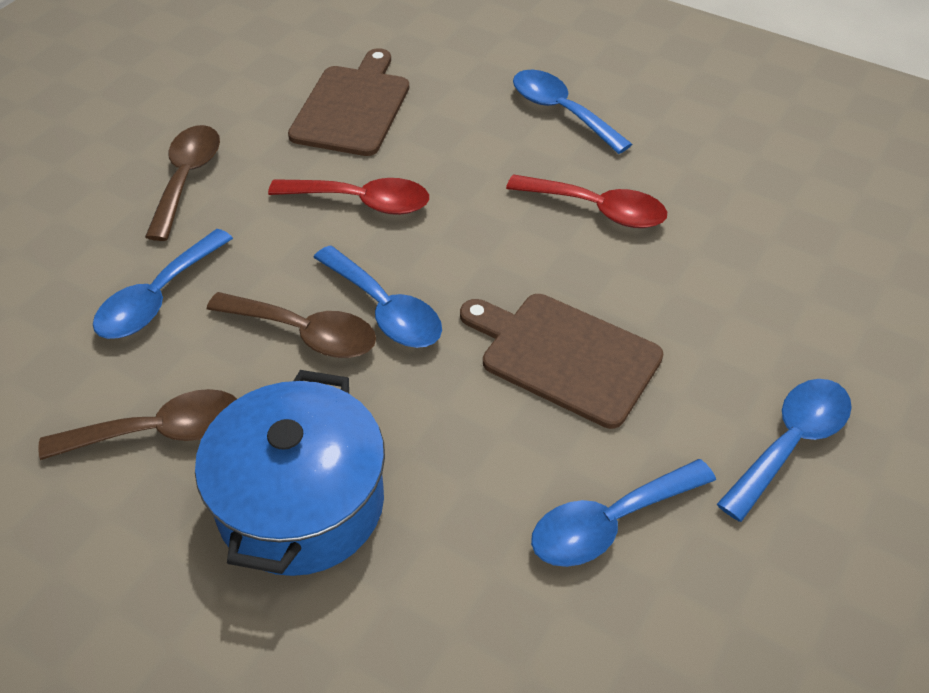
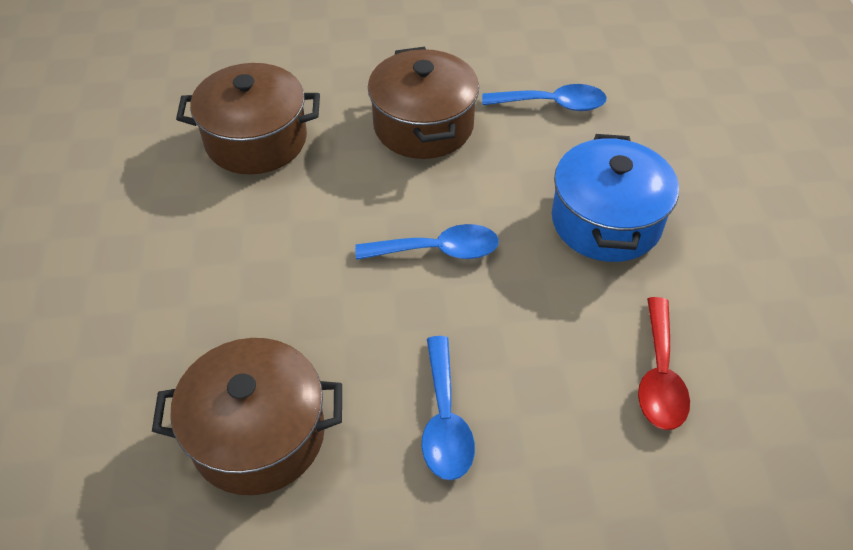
blue spoon: [93,229,233,339] [313,245,442,348] [513,70,632,154] [531,459,716,567] [717,379,852,522] = 5 -> [355,224,499,260] [422,336,475,480] [482,84,607,111] = 3
brown cutting board: [288,48,409,156] [460,294,664,429] = 2 -> none = 0
brown pot: none = 0 -> [152,338,342,495] [176,63,320,174] [368,47,479,159] = 3
brown spoon: [38,389,237,460] [145,125,220,241] [207,292,376,358] = 3 -> none = 0
red spoon: [268,178,429,215] [506,174,667,228] = 2 -> [638,297,690,430] = 1

